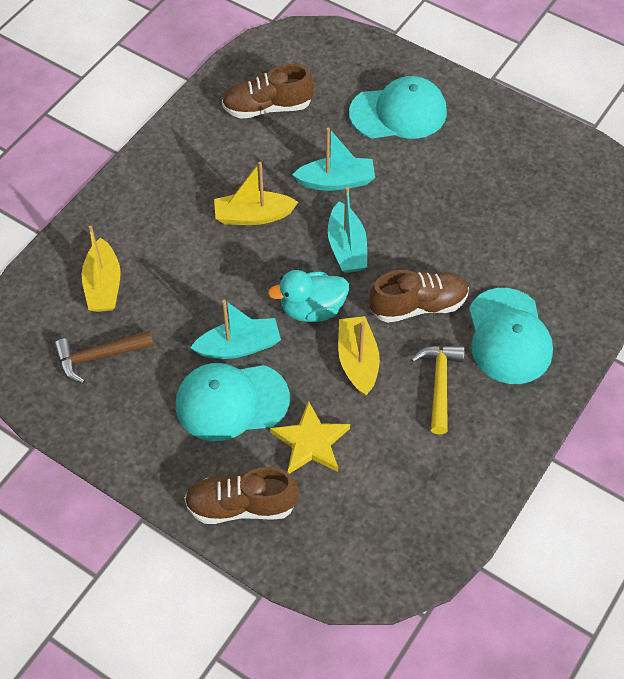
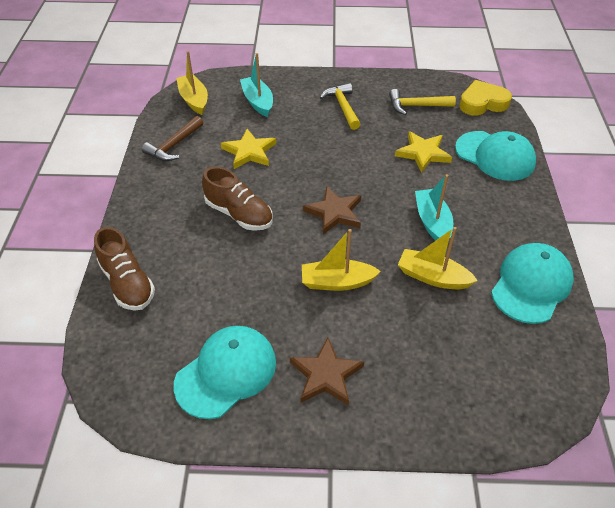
brown shoe: [184,467,299,524] [222,64,314,119] [369,270,469,323] = 3 -> [94,227,155,311] [202,167,273,231] = 2
brown star: none = 0 -> [290,338,364,406] [303,186,361,235] = 2
turquoise boat: [190,300,281,359] [292,127,375,191] [328,187,367,273] = 3 -> [240,53,273,117] [415,174,453,241] = 2
turquoise duck: [268,270,349,322] = 1 -> none = 0
yellow hammer: [411,346,465,434] = 1 -> [320,83,361,130] [389,89,456,115] = 2
yellow heart: none = 0 -> [459,80,512,115] = 1
yellow star: [270,401,350,474] = 1 -> [221,129,276,169] [395,131,452,173] = 2

